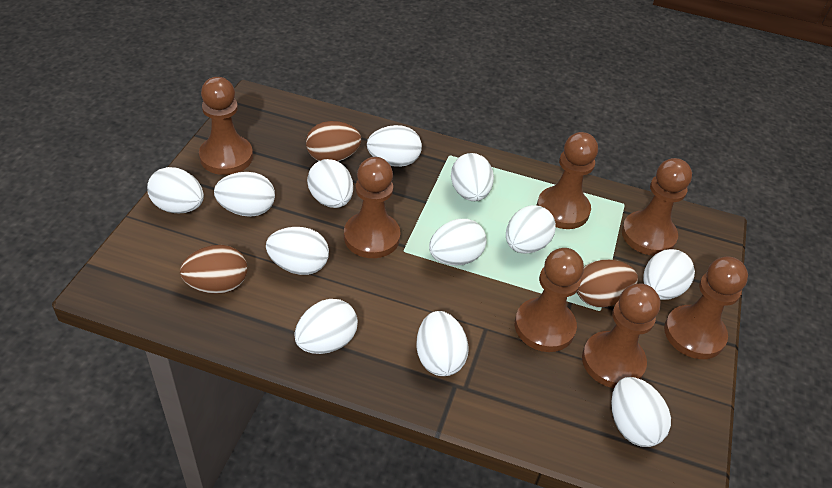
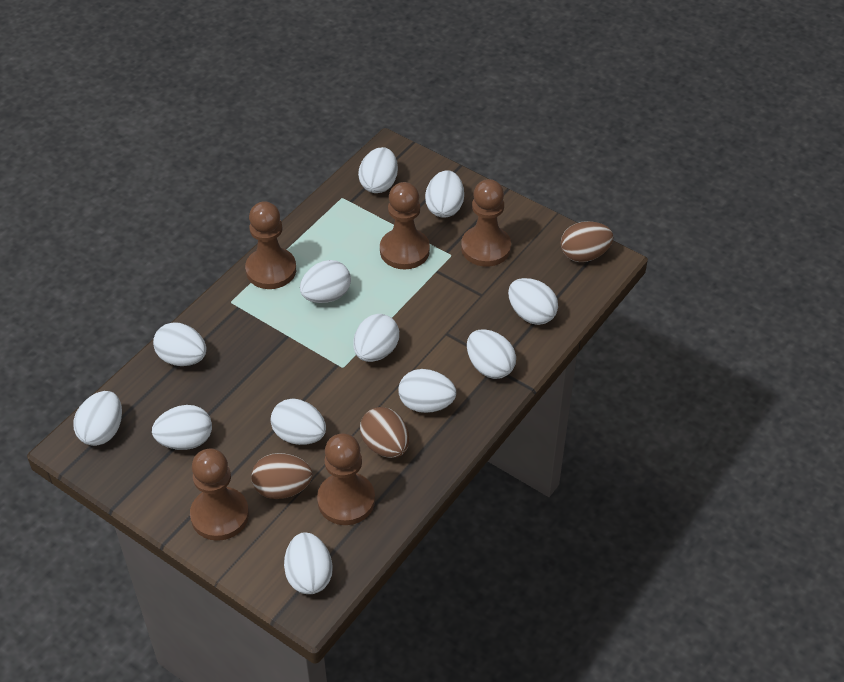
brown pawn: [199,77,253,175] [344,157,400,258] [515,248,584,352] [537,132,598,229] [582,283,660,388] [622,158,692,256] [664,257,748,359] = 7 -> [190,449,249,541] [245,201,296,289] [317,433,375,525] [380,182,430,269] [461,179,511,267] = 5

